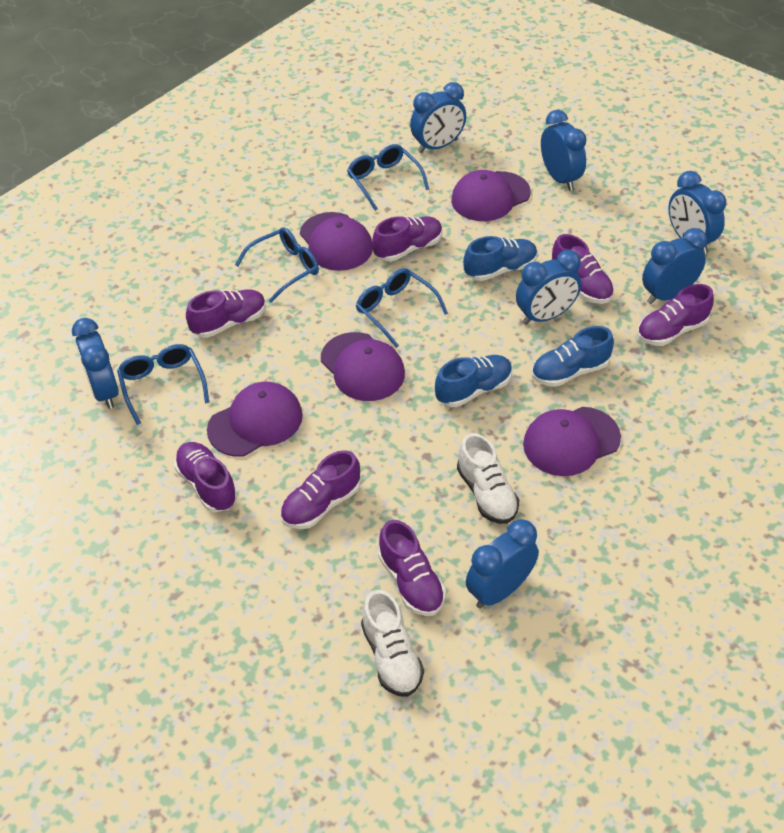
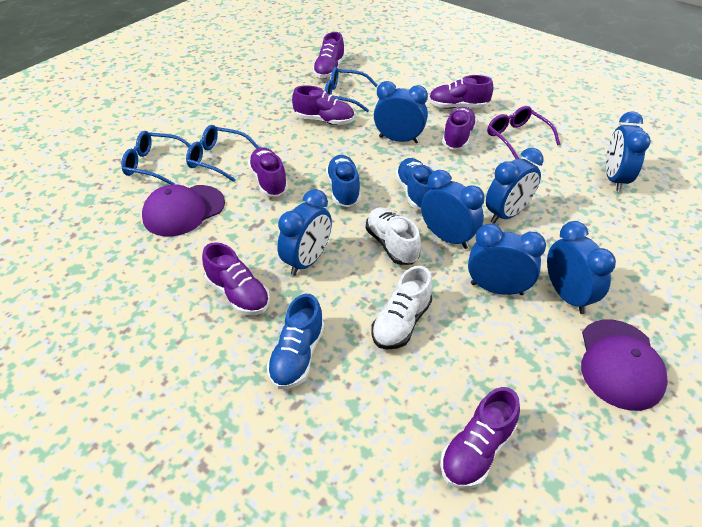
blue glasses: [117,344,209,425] [235,227,319,303] [347,144,429,211] [356,268,448,348] = 4 -> [121,131,190,185] [186,125,260,182] [324,67,377,112] = 3
purple cap: [207,382,303,457] [300,212,373,271] [321,332,405,401] [451,170,531,221] [523,407,621,476] = 5 -> [142,184,225,237] [581,319,668,411] = 2
purple glasses: none = 0 -> [487,106,560,159] = 1

